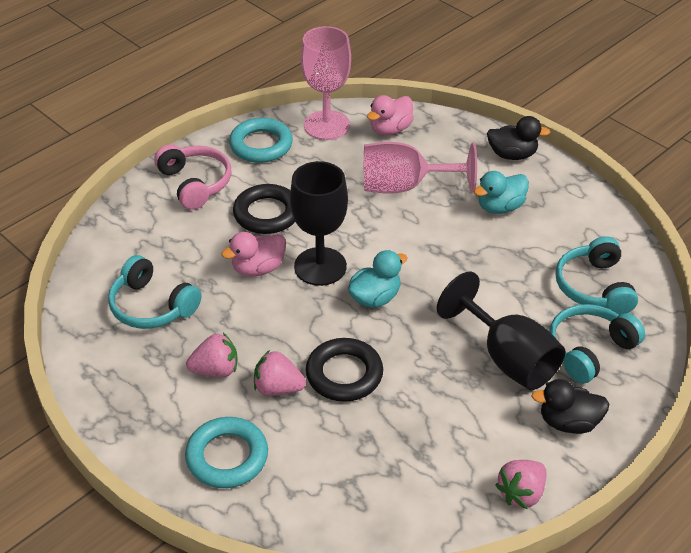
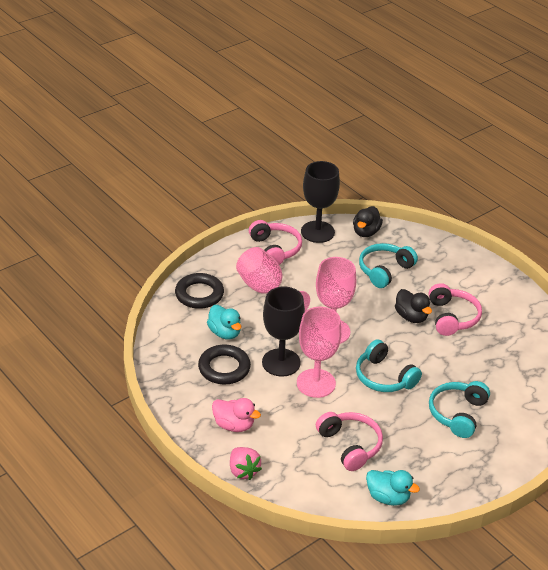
pink duck: [221,232,286,277] [367,95,414,136] = 2 -> [212,398,261,432] = 1
pink goblet: [301,26,351,140] [364,142,477,194] = 2 -> [236,247,310,311] [297,307,341,398] [316,257,356,344] = 3
pink headphones: [154,144,231,210] = 1 -> [249,220,302,265] [316,412,383,471] [429,283,482,336] = 3
pink strawberry: [186,333,237,377] [254,350,306,396] [495,460,547,509] = 3 -> [230,447,262,480] = 1
turquoise ring: [185,417,268,488] [229,118,293,163] = 2 -> none = 0

